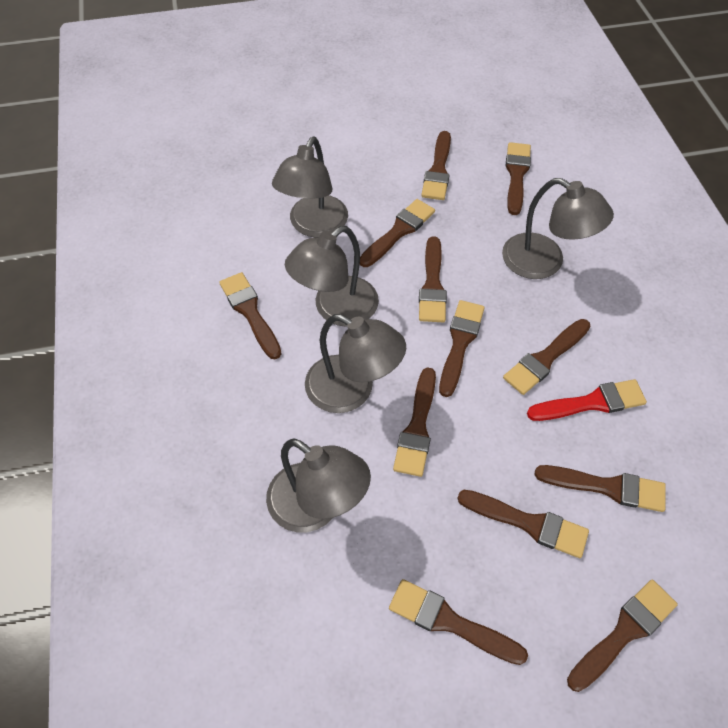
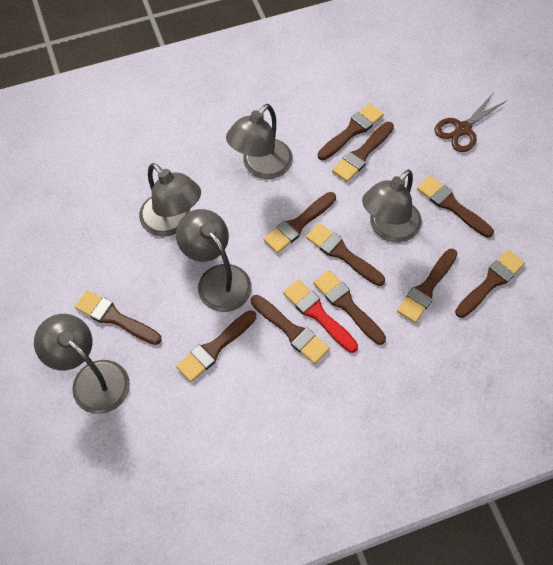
brown brush: [219,272,282,359] [360,199,435,267] [389,579,528,665] [393,367,436,477] [419,236,447,322] [421,131,451,200] [439,300,485,397] [457,490,589,558] [503,319,590,395] [506,142,531,215] [535,465,666,512] [567,580,678,692] = 12 -> [75,290,162,345] [176,310,256,382] [251,295,330,364] [263,192,336,253] [306,223,385,286] [313,270,386,345] [318,103,384,160] [332,122,394,182] [397,249,457,323] [417,176,494,238] [455,250,525,318] = 11
brown scissors: none = 0 -> [435,94,506,152] = 1

